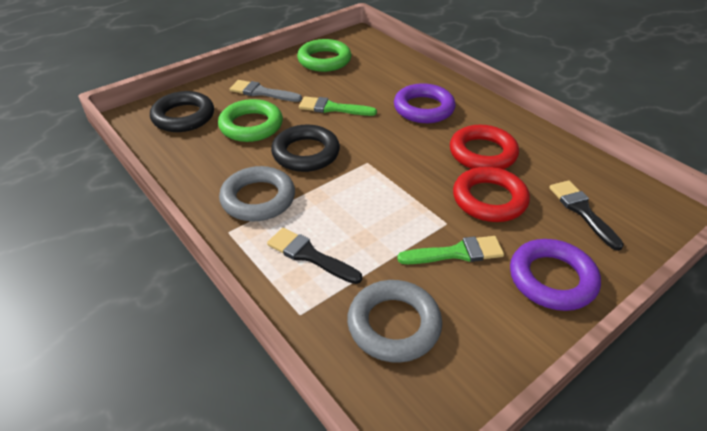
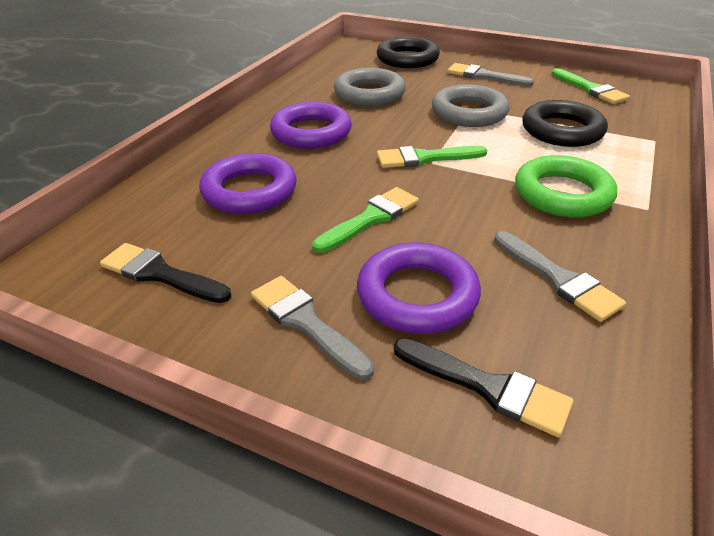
green brush: [299,96,377,116] [397,236,504,264] = 2 -> [312,187,419,253] [377,146,487,168] [551,68,630,104] = 3
green ring: [218,99,283,142] [297,39,351,72] = 2 -> [515,155,617,217] = 1
grey brush: [230,80,302,102] = 1 -> [251,276,374,380] [447,63,534,86] [494,231,626,322] = 3
purple ring: [394,83,456,123] [510,239,601,311] = 2 -> [199,153,296,214] [270,102,351,149] [357,242,481,334] = 3
red ring: [450,125,519,169] [453,167,530,222] = 2 -> none = 0

